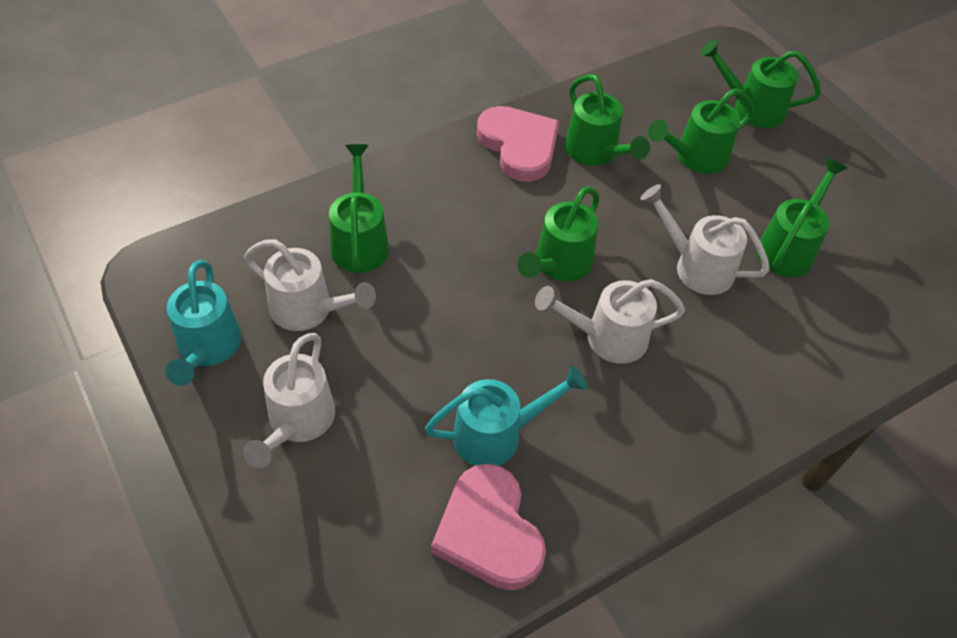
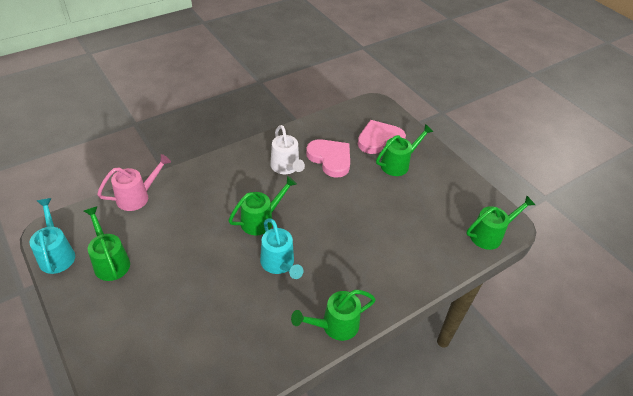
green watering can: [329,144,389,273] [517,186,600,281] [565,74,650,166] [648,88,754,174] [700,40,821,128] [756,158,847,277] = 6 -> [84,206,130,281] [229,176,297,235] [291,290,376,341] [376,124,434,176] [466,195,535,250] = 5
pink watering can: none = 0 -> [97,154,171,211] = 1
white watering can: [243,333,335,468] [244,239,376,331] [535,279,685,364] [640,184,770,295] = 4 -> [270,125,305,174] = 1

